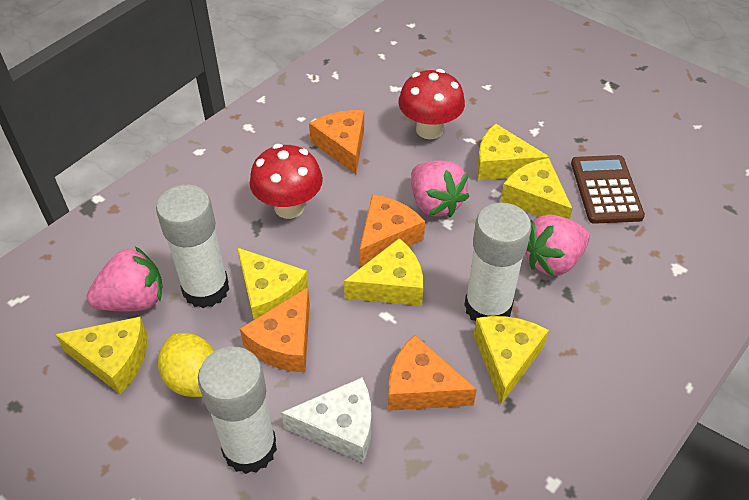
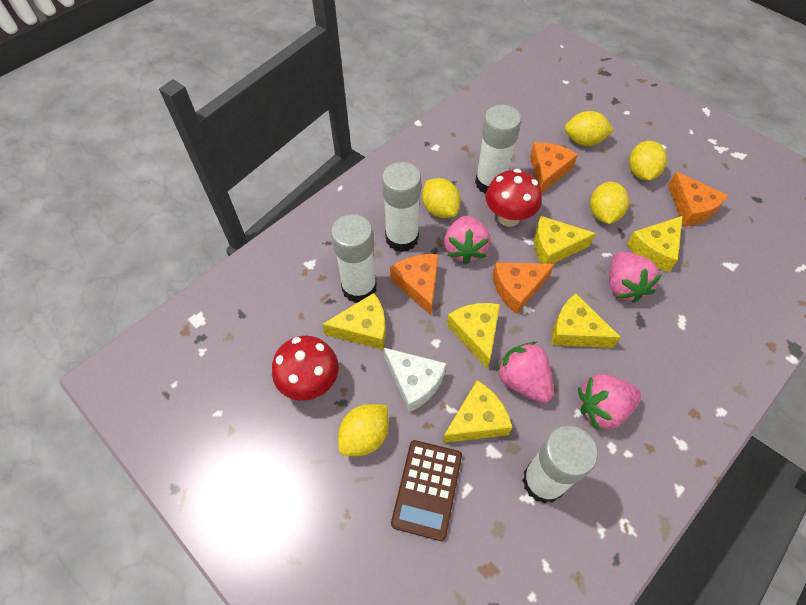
pink strawberry: [86,246,163,311] [411,160,469,217] [526,215,590,277] = 3 -> [444,215,491,265] [496,342,554,403] [578,374,641,430] [609,251,662,303] = 4
white glue stick: [156,185,229,308] [198,347,277,474] [464,203,531,321] = 3 -> [331,214,377,303] [382,162,421,252] [475,105,521,194] [522,425,598,504] = 4
yellow lemon: [158,333,215,397] = 1 -> [338,404,389,456] [422,178,461,218] [565,111,614,146] [590,182,629,224] [629,141,667,180] = 5

